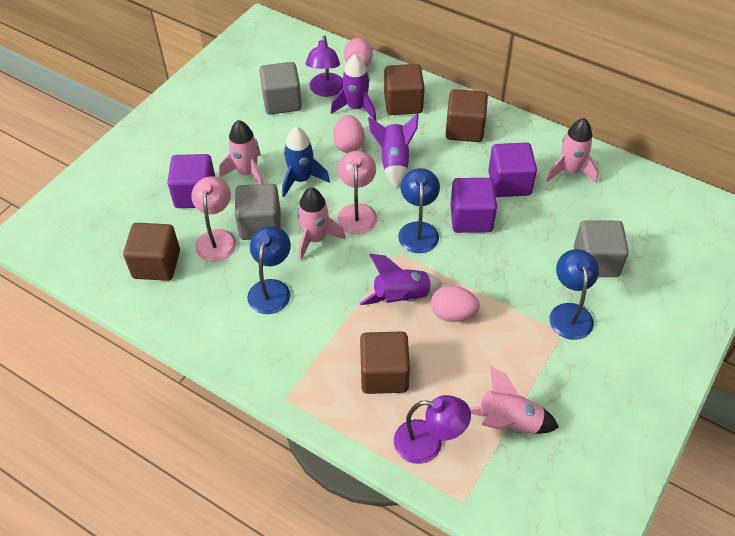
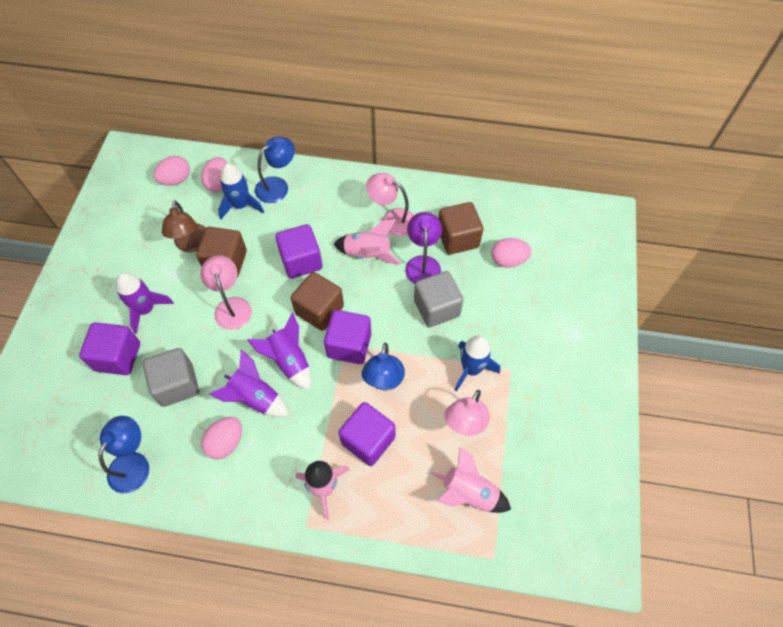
blue rocket: [282,127,330,197] = 1 -> [218,163,264,219] [455,335,500,392] = 2
brown cube: [123,223,180,281] [360,331,410,394] [384,64,425,115] [445,89,488,142] = 4 -> [196,227,247,277] [291,272,344,331] [438,202,483,255] = 3
brown lamp: none = 0 -> [162,200,206,252] = 1
grey cube: [235,184,280,240] [259,62,302,115] [574,220,629,277] = 3 -> [143,348,199,407] [414,271,463,327] = 2
pink egg: [333,115,364,153] [344,38,372,68] [431,285,480,322] = 3 -> [154,156,190,186] [201,157,227,192] [201,417,242,460] [491,238,532,268] = 4
pink lamp: [191,176,236,262] [337,151,377,234] = 2 -> [200,255,252,330] [366,173,414,236] [444,390,490,436] = 3
pink rocket: [219,120,264,184] [297,187,346,260] [469,366,559,434] [546,118,598,183] = 4 -> [296,461,350,520] [334,219,401,265] [431,447,511,513] = 3
purple cube: [167,154,215,208] [450,178,497,233] [488,142,537,197] = 3 -> [79,322,140,375] [275,224,322,279] [324,310,371,364] [338,402,396,466] = 4
purple lamp: [306,35,343,97] [394,395,471,464] = 2 -> [405,212,442,284] = 1

